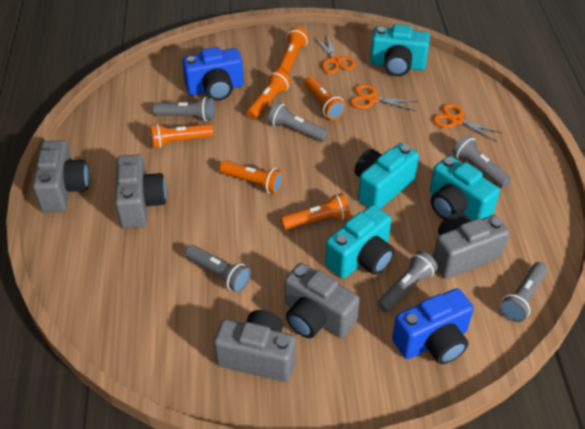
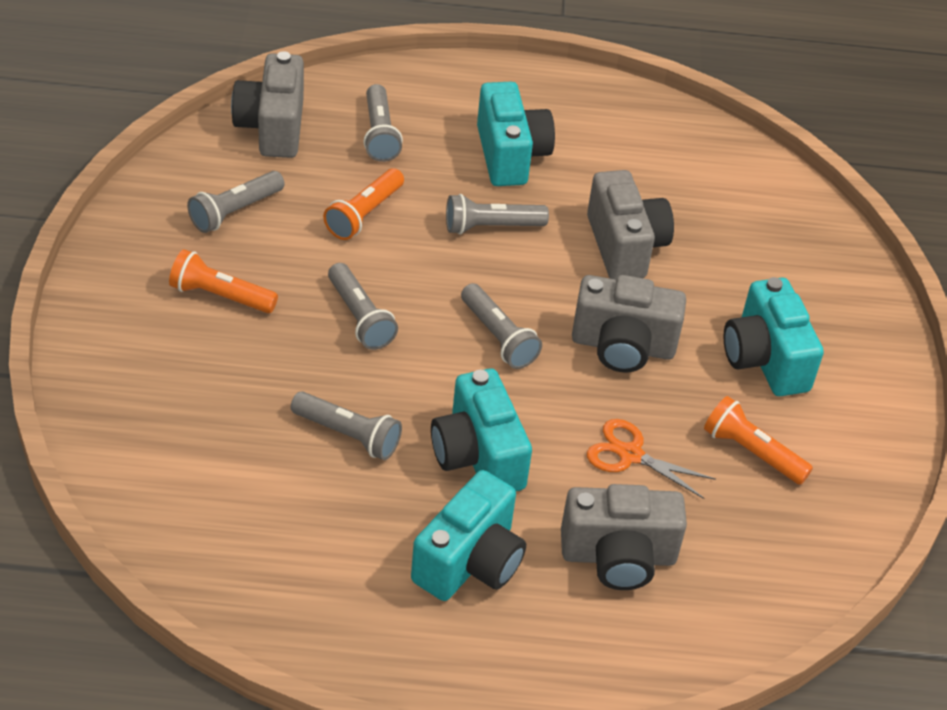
blue camera: [182,47,244,101] [392,288,474,364] = 2 -> none = 0
grey camera: [32,140,89,212] [115,154,167,228] [214,310,296,382] [284,263,360,338] [433,212,509,279] = 5 -> [231,51,304,158] [561,484,687,590] [572,275,686,373] [587,170,674,279] = 4
orange flashlight: [150,124,213,149] [220,160,284,194] [246,70,291,119] [277,27,308,75] [281,193,350,230] [304,76,346,120] = 6 -> [169,249,278,313] [323,168,404,240] [704,396,813,485] = 3
orange scissors: [314,33,356,74] [350,84,418,111] [433,103,503,141] = 3 -> [587,419,716,499] = 1

